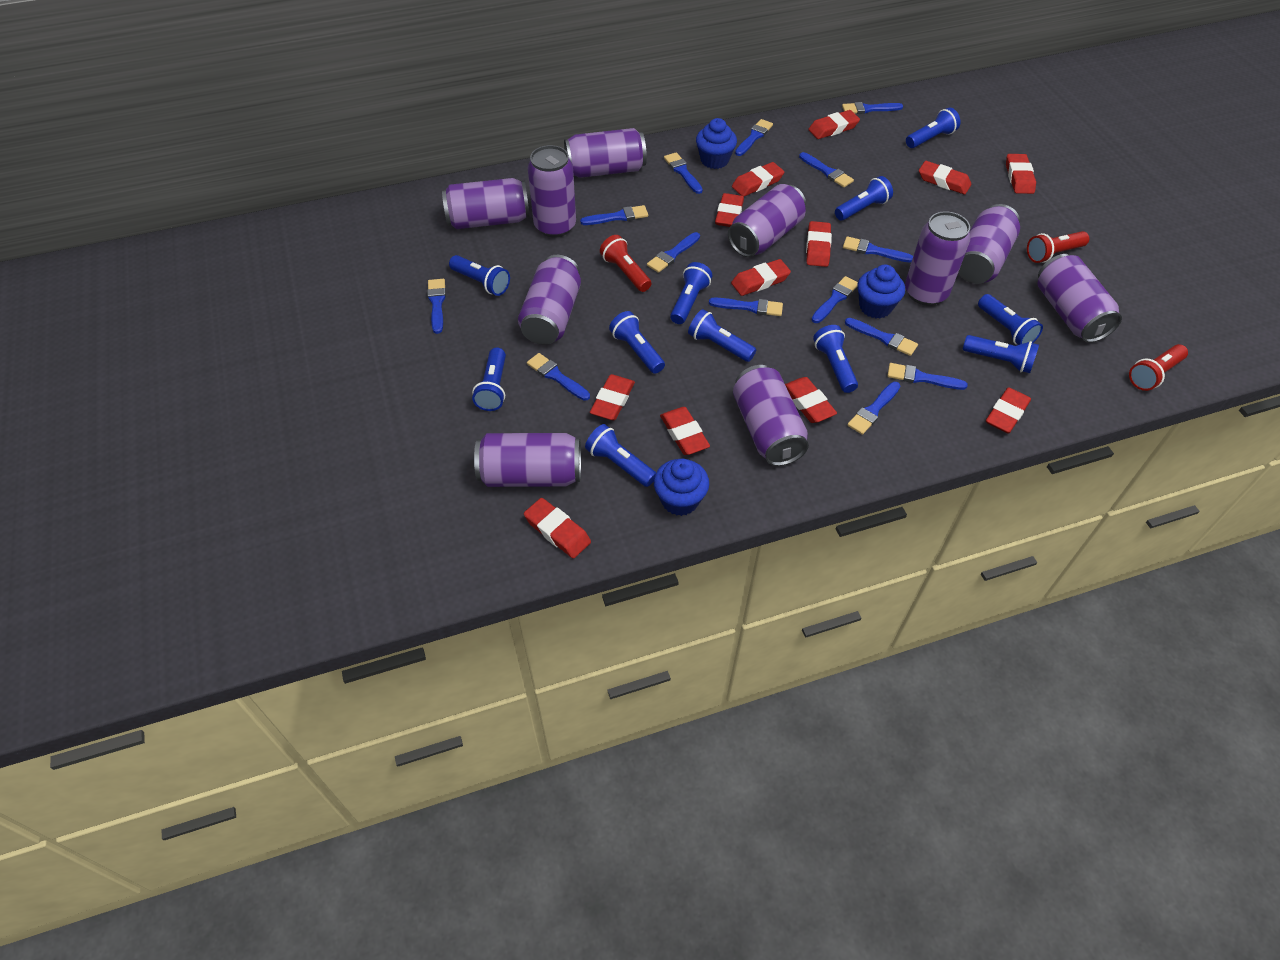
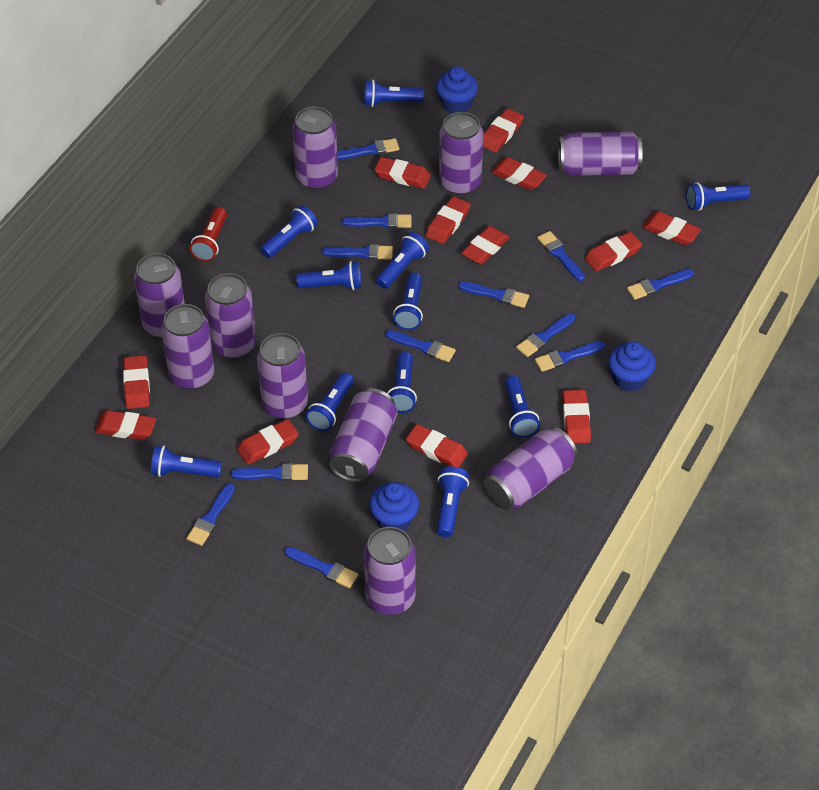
blue brush: [427,279,446,334] [527,353,590,401] [580,205,648,225] [647,232,700,273] [664,152,703,194] [709,298,783,316] [735,119,773,156] [799,152,854,187] [812,276,858,323] [842,102,903,114] [843,236,913,263] [845,318,918,356] [847,382,901,435] [887,363,968,390] = 14 -> [186,483,235,546] [231,463,308,481] [284,547,358,588] [322,244,393,260] [337,138,399,160] [342,213,412,229] [385,330,456,362] [458,282,529,308] [516,313,575,357] [535,341,605,372] [537,231,585,281] [627,269,694,300] = 12
red flashlight: [600,235,652,292] [1027,231,1089,263] [1129,344,1188,391] = 3 -> [190,207,227,262] = 1

